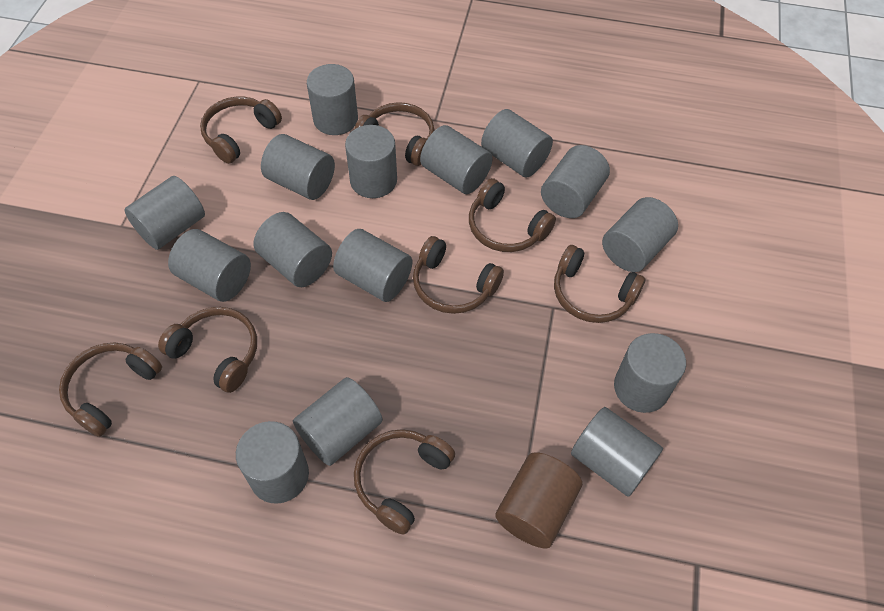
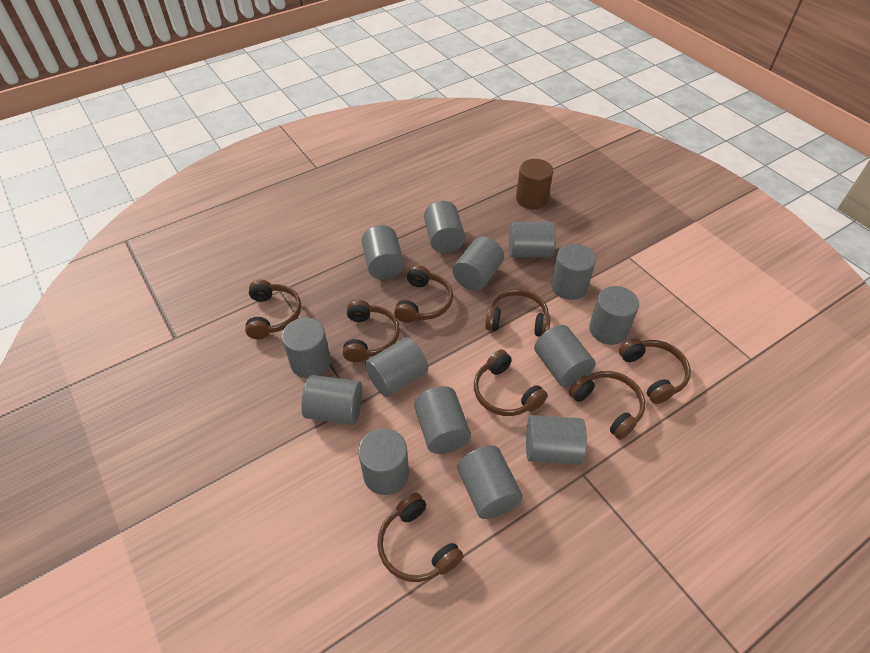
grey cylinder: [124,176,205,250] [168,229,251,302] [236,421,309,504] [253,212,332,287] [261,134,335,200] [293,377,383,466] [307,64,358,135] [333,229,412,302] [345,125,397,198] [420,125,493,194] [481,109,553,177] [541,145,610,218] [571,407,663,497] [602,197,678,272] [614,333,686,413] = 15 -> [282,318,331,378] [301,375,362,425] [358,428,409,495] [362,225,404,280] [365,337,428,397] [414,386,471,454] [424,201,465,253] [453,237,504,291] [457,446,523,519] [509,222,555,258] [526,415,587,465] [534,325,595,387] [551,244,596,300] [589,286,639,345] = 14

